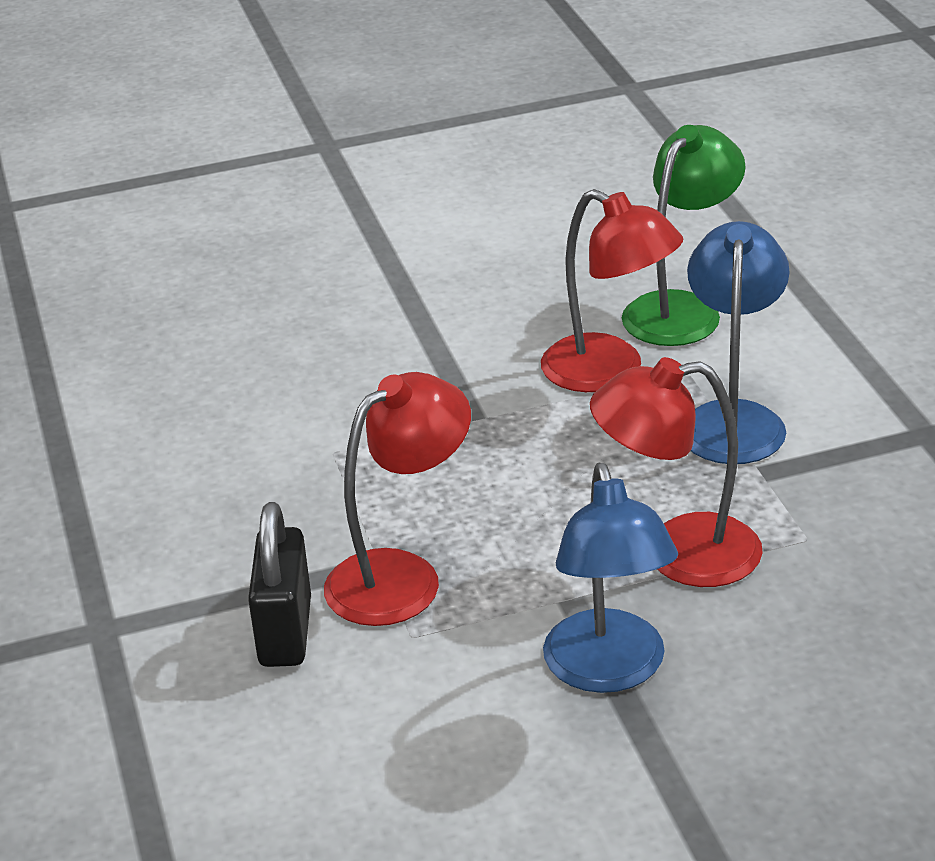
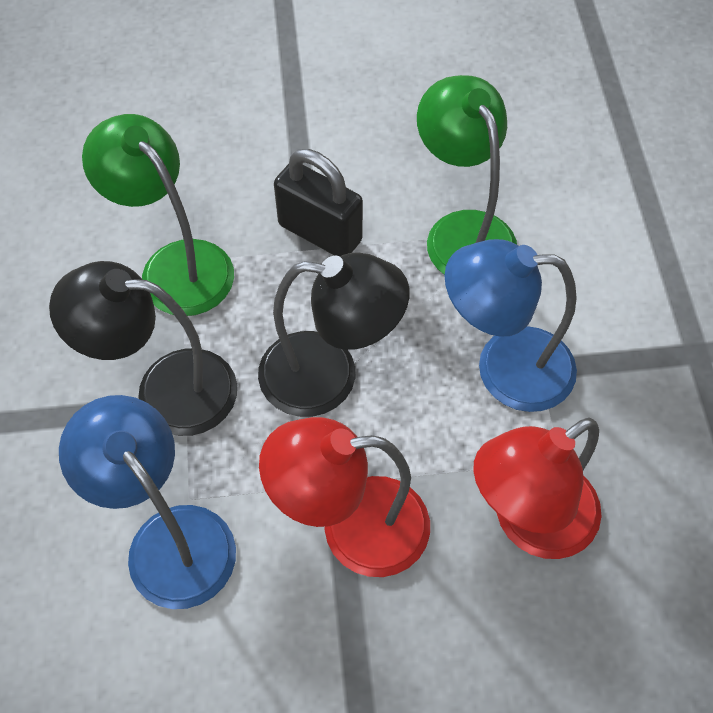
black lamp: none = 0 -> [49,261,237,436] [258,252,410,417] = 2
green lamp: [622,125,746,346] = 1 -> [82,114,234,316] [417,75,517,275] = 2
red lamp: [324,372,471,626] [541,189,683,392] [590,357,763,587] = 3 -> [259,417,430,577] [473,418,602,559] = 2

